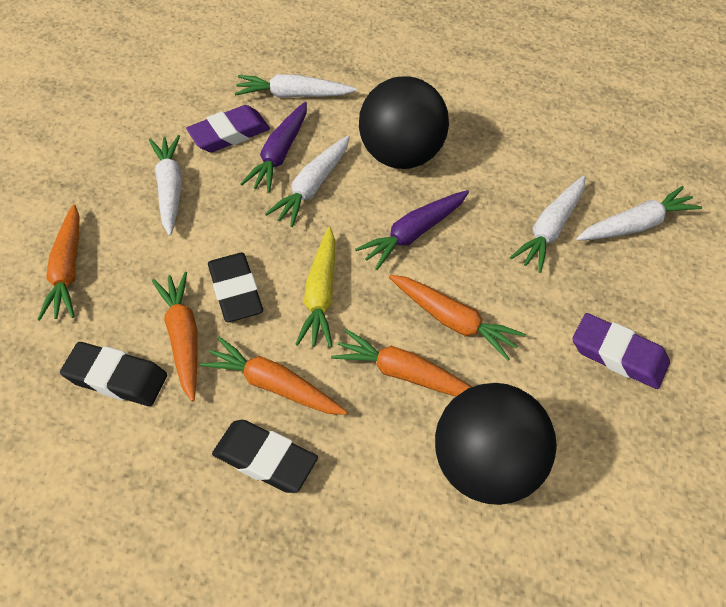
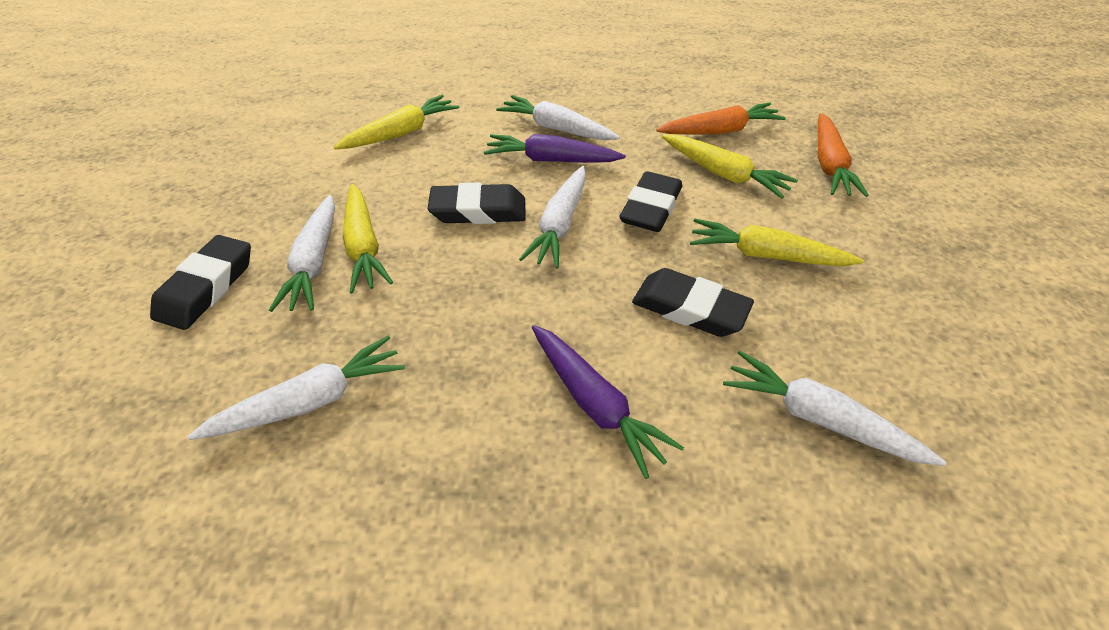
black ball: [359,76,449,169] [435,383,557,505] = 2 -> none = 0
black eraser: [60,342,167,406] [208,253,263,322] [212,420,318,493] = 3 -> [150,235,251,330] [427,183,526,224] [619,171,682,232] [632,268,754,337] = 4
orange carrot: [37,205,80,320] [152,272,198,402] [200,337,347,415] [331,329,472,396] [389,275,526,361] = 5 -> [656,103,786,135] [817,113,869,197] = 2
purple eraser: [186,105,270,152] [572,313,670,389] = 2 -> none = 0
yellow carrot: [295,227,335,348] = 1 -> [334,95,459,149] [343,184,393,294] [662,135,798,199] [690,219,864,266] = 4

